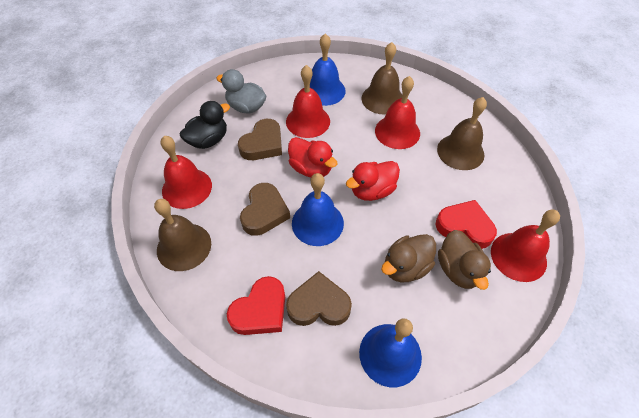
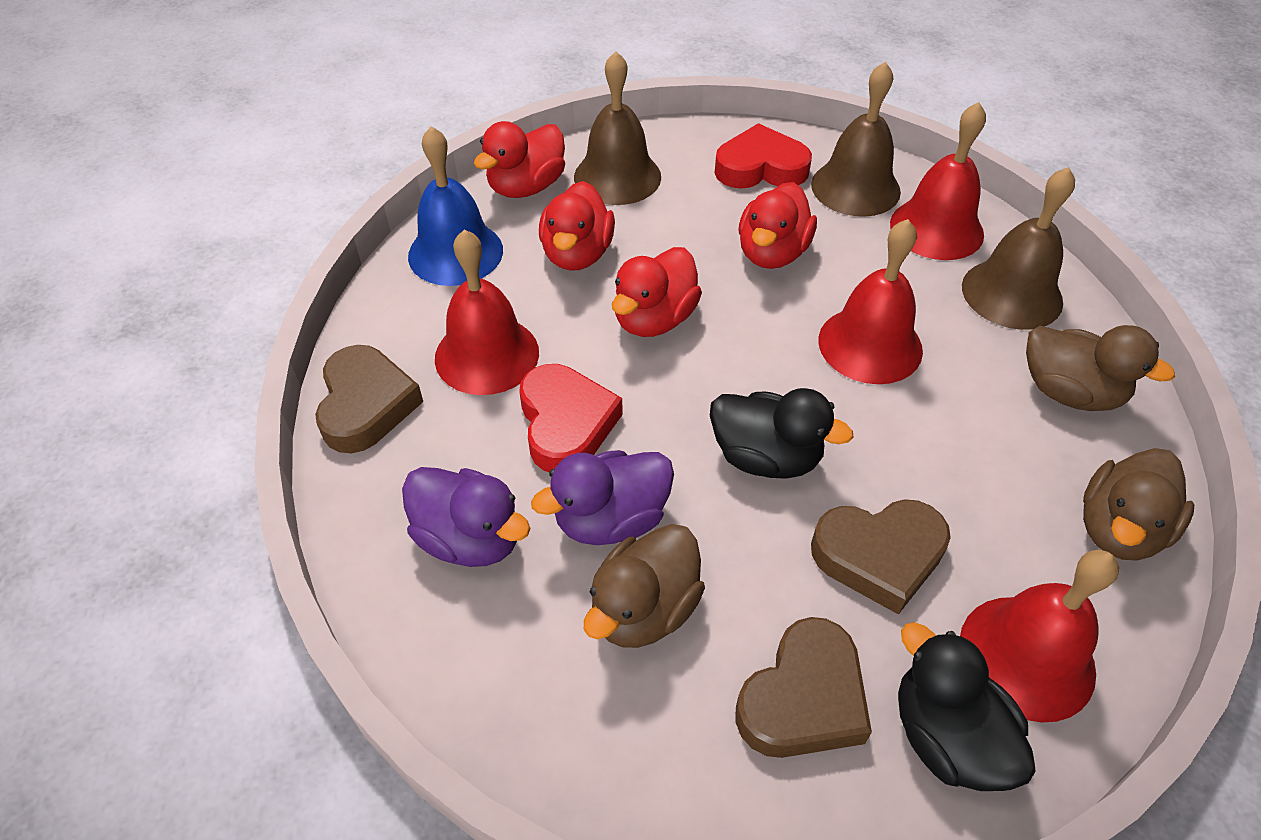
black duck: [180,101,230,149] = 1 -> [710,388,854,478] [898,622,1036,791] = 2
blue bell: [292,173,344,246] [310,34,346,106] [359,318,422,387] = 3 -> [408,126,503,286] = 1
brown duck: [381,234,436,282] [438,230,491,290] = 2 -> [584,524,705,648] [1026,325,1175,411] [1083,448,1194,561] = 3
grey duck: [216,69,266,114] = 1 -> none = 0
purple duck: none = 0 -> [402,467,531,567] [531,450,674,545] = 2
red duck: [288,137,338,178] [346,161,400,201] = 2 -> [474,121,565,198] [539,181,615,271] [612,247,702,337] [739,182,817,269] = 4

